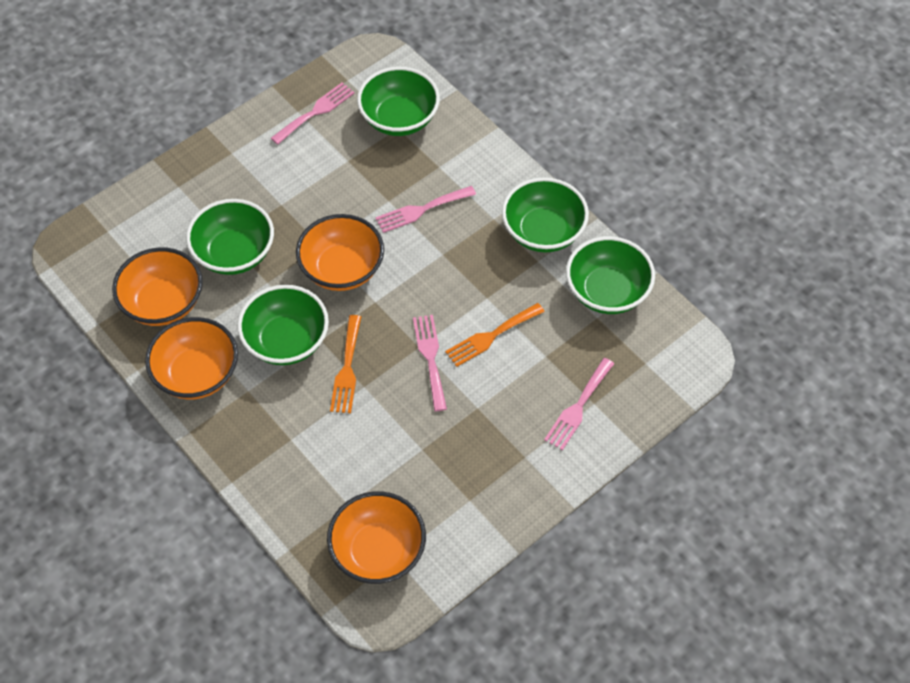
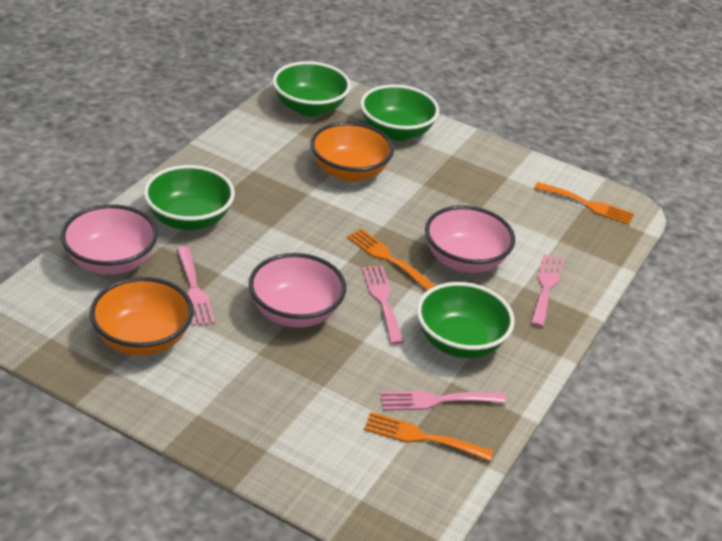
green bowl: [186,199,274,275] [237,285,329,365] [357,67,440,136] [502,177,589,253] [566,236,655,314] = 5 -> [144,165,235,230] [273,61,351,117] [360,85,439,141] [417,282,515,358] = 4
orange bowl: [112,247,203,326] [145,317,238,400] [296,214,384,291] [327,491,426,584] = 4 -> [90,277,194,356] [310,122,394,182] = 2
orange fork: [330,315,361,413] [445,303,545,367] = 2 -> [347,229,436,291] [364,412,493,461] [534,182,634,225] = 3
pink bowl: none = 0 -> [61,204,158,275] [249,253,346,327] [425,206,515,273] = 3

